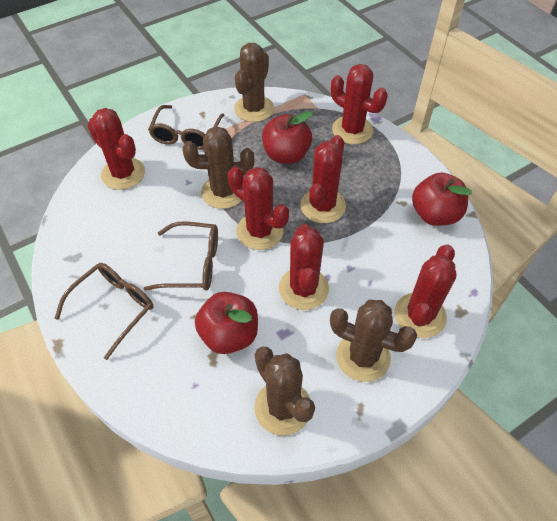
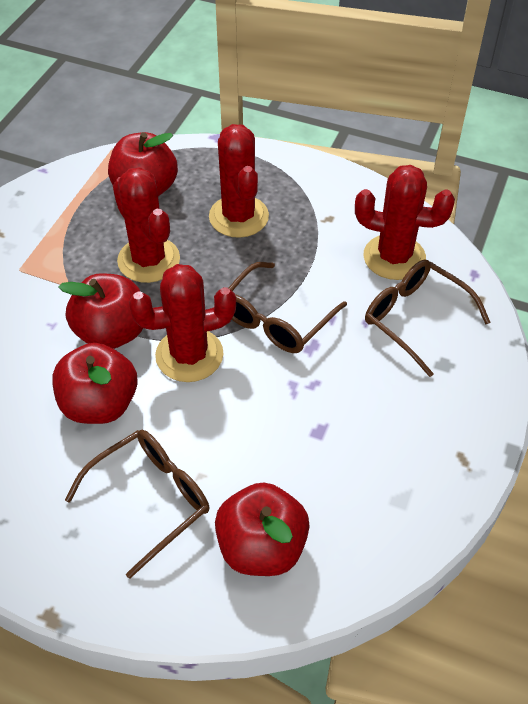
brown cactus: [182,126,254,209] [234,43,274,122] [254,347,315,436] [330,300,417,382] = 4 -> none = 0
red apple: [195,292,258,354] [262,111,313,164] [412,172,472,226] = 3 -> [52,343,138,424] [59,273,143,349] [108,132,178,196] [215,482,310,576] = 4
red cactus: [87,108,145,190] [228,167,289,250] [279,224,329,310] [301,135,346,223] [331,64,387,144] [394,244,457,338] = 6 -> [113,167,180,283] [129,264,236,382] [209,124,269,238] [355,165,455,280] = 4

